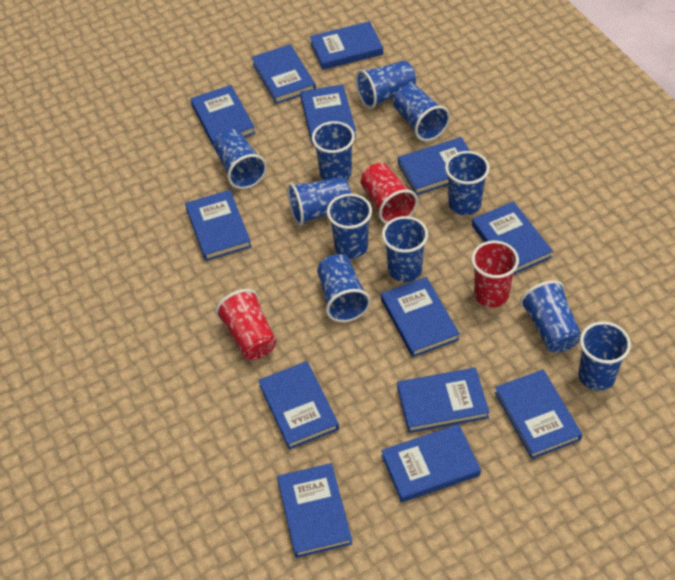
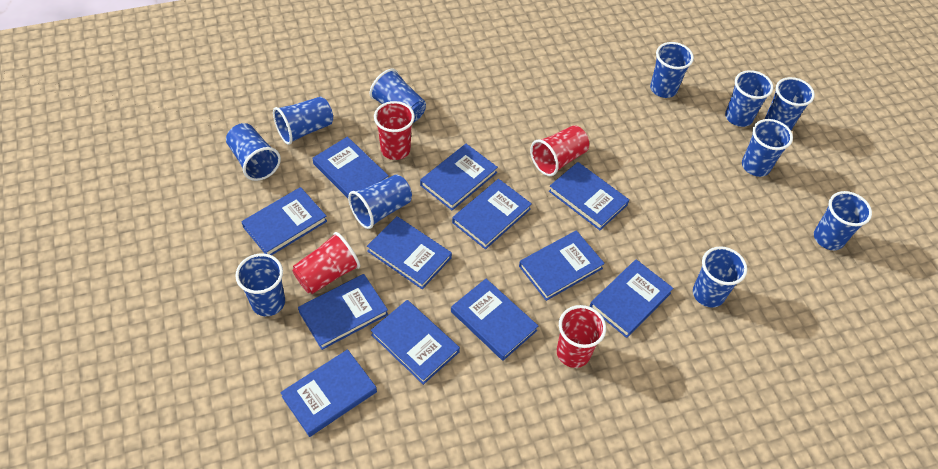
blue book: [185,190,252,261] [191,85,256,147] [251,44,316,104] [259,361,339,450] [277,463,352,558] [300,84,356,145] [310,21,383,70] [381,277,460,357] [381,424,481,502] [397,368,489,433] [398,137,470,195] [472,201,553,275] [495,369,582,459] = 13 -> [241,187,327,255] [280,349,377,437] [298,274,388,350] [313,137,389,198] [367,216,452,289] [371,300,460,385] [420,144,498,210] [451,279,538,361] [452,179,532,249] [519,230,605,301] [549,162,629,230] [590,259,673,338] = 12
red cup: [215,289,276,360] [360,163,418,224] [471,241,519,307] = 3 -> [292,232,360,294] [374,101,415,160] [530,125,589,176] [557,305,606,368] = 4

